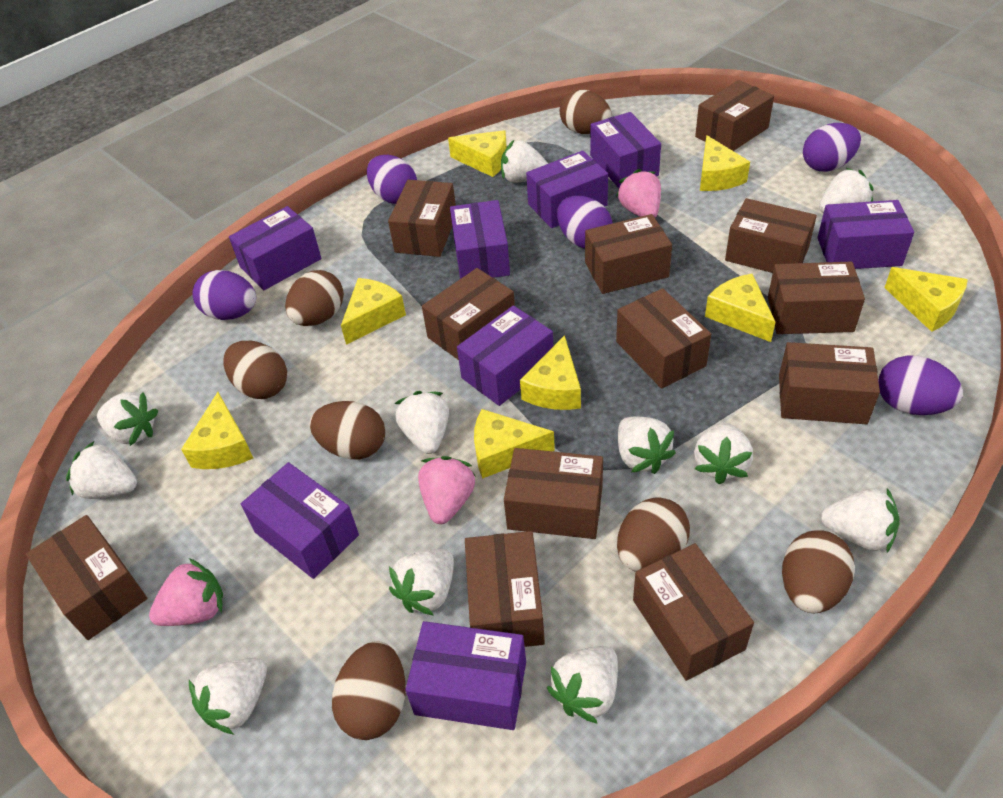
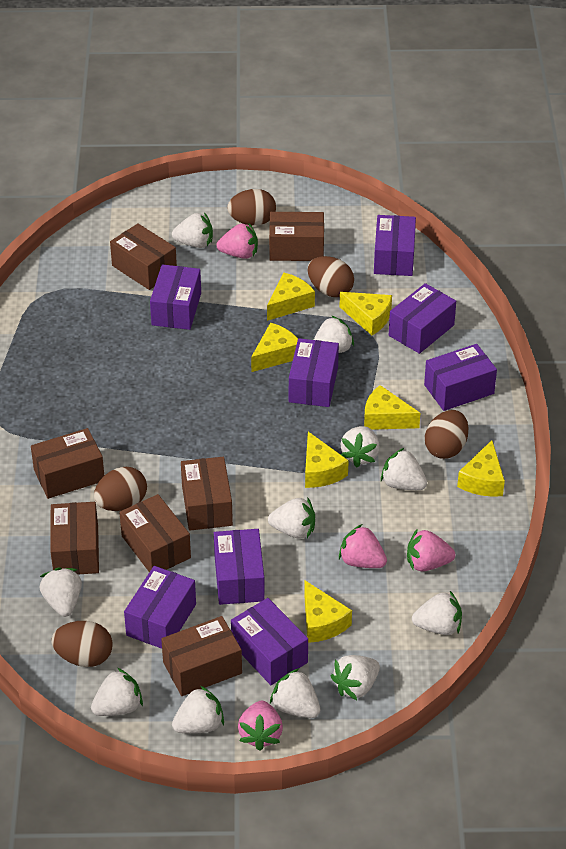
brown box: [26,515,147,640] [388,180,456,257] [422,268,515,360] [465,531,545,647] [504,448,603,539] [585,214,672,294] [616,288,711,389] [633,543,754,681] [695,80,774,151] [725,198,817,273] [768,262,865,334] [779,342,880,424] = 12 -> [31,428,104,499] [50,502,99,575] [110,223,177,290] [119,494,191,572] [161,616,242,696] [181,457,233,531] [269,212,324,261] = 7
brown egg: [223,341,287,399] [285,270,344,326] [310,401,385,460] [332,641,406,740] [560,90,611,134] [617,497,690,572] [782,530,855,613] = 7 -> [52,621,113,667] [94,467,147,511] [227,189,276,226] [307,256,354,297] [425,410,468,459] = 5
pink strawberry: [149,558,223,626] [418,456,475,524] [616,169,661,218] = 3 -> [217,223,258,259] [238,701,283,751] [339,524,387,568] [407,528,455,571] = 4
purple egg: [192,270,256,320] [367,155,417,204] [557,196,612,248] [803,123,861,172] [878,355,963,415] = 5 -> none = 0
yellow cheese: [181,392,253,469] [341,278,406,345] [448,130,507,177] [474,409,555,479] [520,335,581,410] [700,135,750,191] [705,274,776,342] [884,267,968,332] = 8 -> [251,323,298,372] [267,272,315,321] [304,581,352,643] [305,432,349,488] [340,292,392,335] [364,385,420,430] [457,440,505,497] = 7

